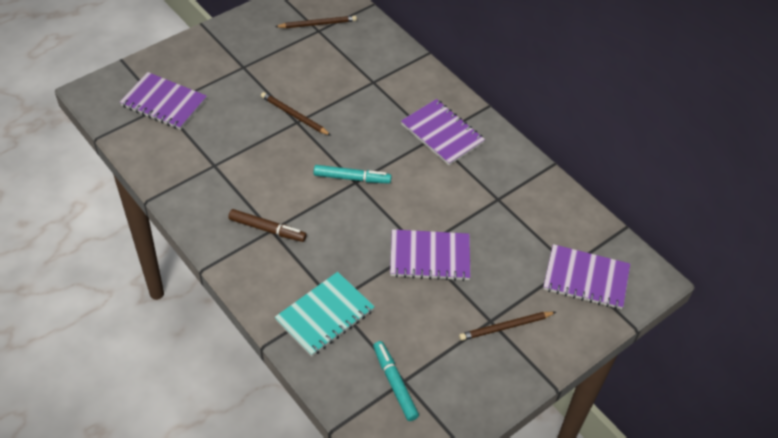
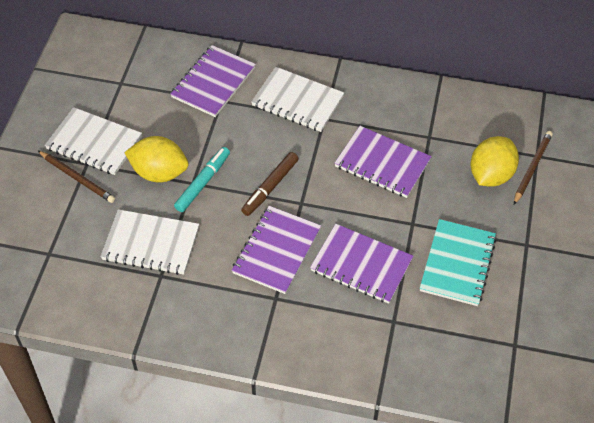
brown pencil: [261,92,331,136] [275,16,357,28] [459,312,556,341] = 3 -> [38,151,115,203] [514,131,553,205] = 2
turquoise marker: [314,165,392,184] [373,341,419,421] = 2 -> [174,147,230,212] = 1
white notebook: none = 0 -> [45,107,142,175] [101,209,199,275] [251,67,344,132] = 3
yellow lemon: none = 0 -> [124,136,189,183] [471,136,519,187] = 2

